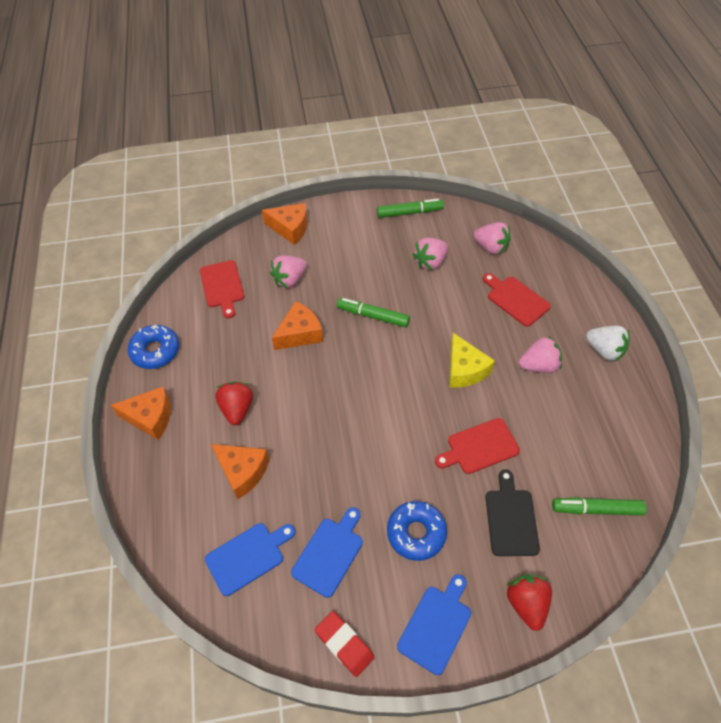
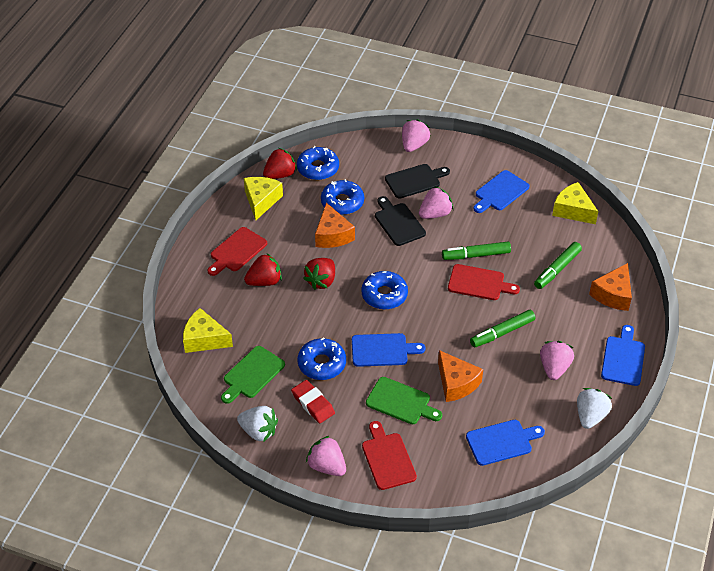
black cutting board: [486,469,540,556] = 1 -> [375,196,426,246] [385,164,450,199] = 2
blue cutting board: [205,523,296,596] [291,507,363,598] [397,574,471,675] = 3 -> [352,333,426,367] [466,420,545,466] [473,170,530,213] [601,325,645,386] = 4
blue donut: [128,325,179,369] [387,501,447,561] = 2 -> [297,146,339,180] [298,337,346,380] [321,179,364,215] [361,271,408,310] = 4
green cutting board: none = 0 -> [221,346,285,404] [366,377,442,424] = 2
orange cheese: [110,387,171,440] [211,444,270,499] [262,203,308,245] [272,301,323,350] = 4 -> [315,203,355,248] [438,350,483,402] [589,263,632,311] = 3
red strawberry: [215,382,253,425] [506,575,552,631] = 2 -> [244,253,282,286] [263,148,297,179] [303,258,335,290] = 3
white strawberry: [586,326,630,362] = 1 -> [237,406,278,441] [577,388,612,429] = 2
yellow cheese: [449,333,495,388] = 1 -> [183,308,233,353] [244,177,283,220] [552,182,598,224] = 3

